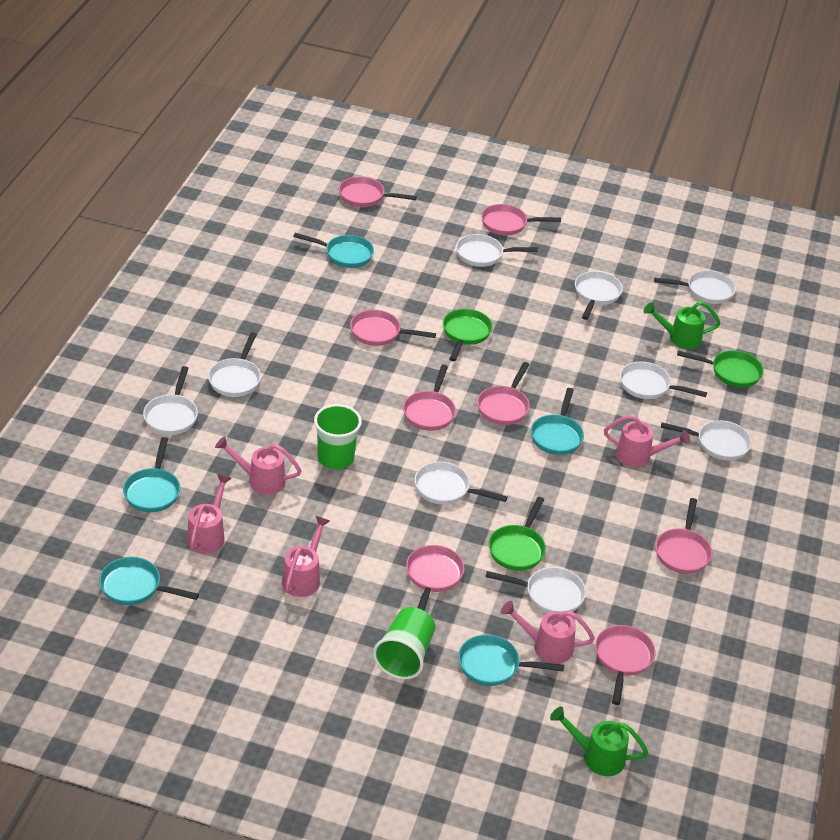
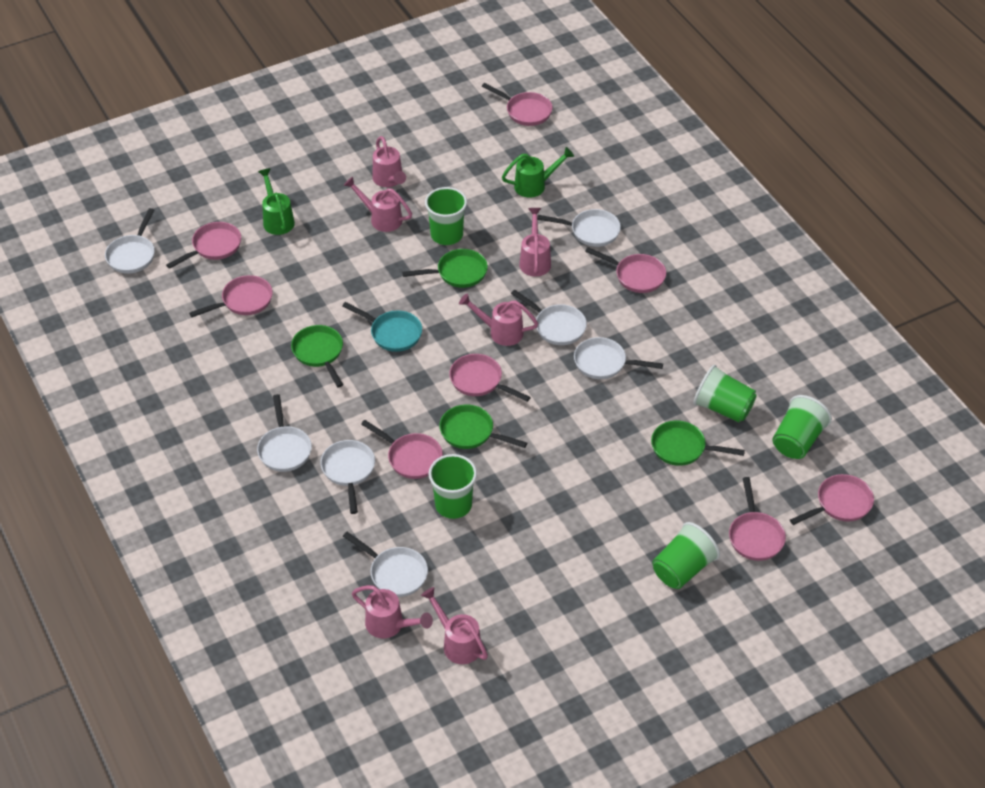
green cup: [314,404,362,469] [373,607,435,679] = 2 -> [425,187,467,245] [429,454,477,519] [652,522,720,589] [693,365,757,423] [773,395,832,459] = 5
green pan: [443,309,493,361] [489,497,546,571] [677,350,764,388] = 3 -> [291,325,343,387] [402,249,488,288] [439,405,527,449] [651,421,745,466] = 4
pink watering can: [187,474,232,554] [215,436,302,495] [282,516,330,597] [501,601,595,664] [604,414,690,467] = 5 -> [344,177,412,232] [352,585,433,639] [372,136,406,187] [421,587,488,664] [459,293,538,346] [519,208,551,277] = 6
turquoise pan: [99,557,199,605] [123,437,180,512] [293,233,374,268] [458,635,564,686] [531,388,584,455] = 5 -> [342,302,422,352] = 1
white pan: [143,366,198,435] [208,332,261,397] [414,462,508,505] [456,234,538,267] [486,567,586,613] [575,271,623,320] [620,361,707,399] [654,270,736,304] [661,420,752,461] = 9 -> [105,208,155,274] [257,394,312,472] [321,440,375,514] [343,532,428,597] [511,290,587,345] [537,209,621,247] [574,337,663,379] = 7

